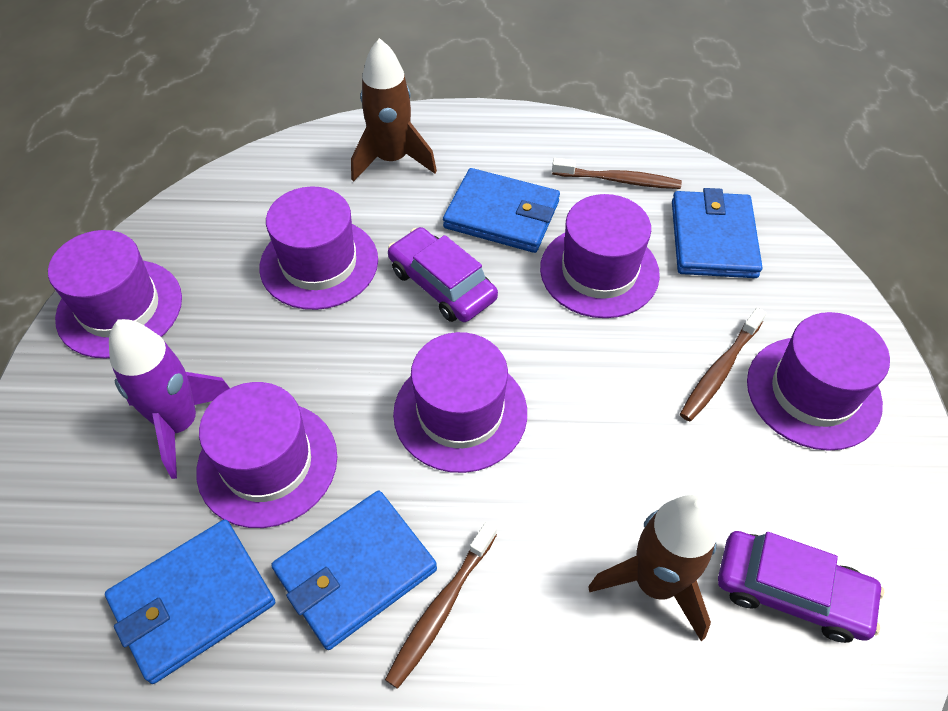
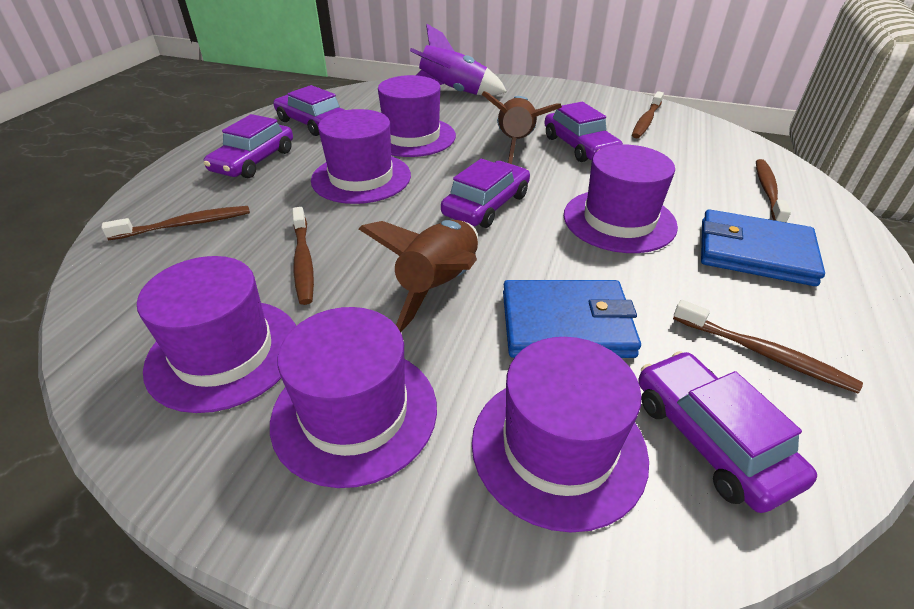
blue wallet: [105,519,275,684] [271,491,437,650] [443,168,560,253] [672,188,762,278] = 4 -> [503,280,641,358] [701,209,825,286] = 2
brown toothbrush: [385,522,497,689] [552,158,682,189] [680,307,767,421] = 3 -> [101,206,250,240] [292,207,314,305] [632,91,664,138] [673,300,863,393] [756,159,791,222] = 5
purple car: [388,227,498,322] [718,531,884,643] = 2 -> [204,114,293,178] [273,85,345,136] [441,159,530,228] [545,102,623,162] [638,351,817,513] = 5

